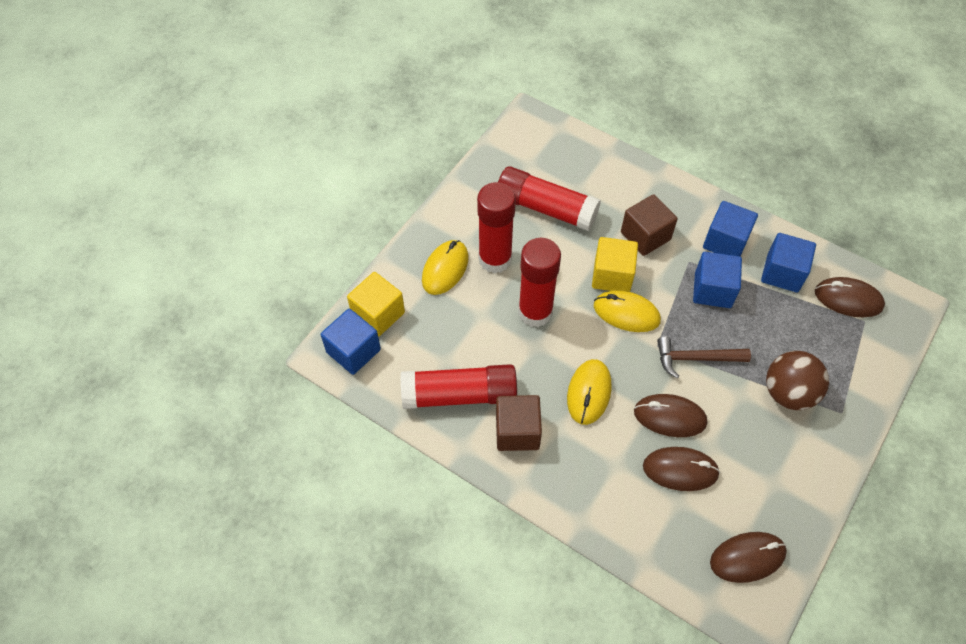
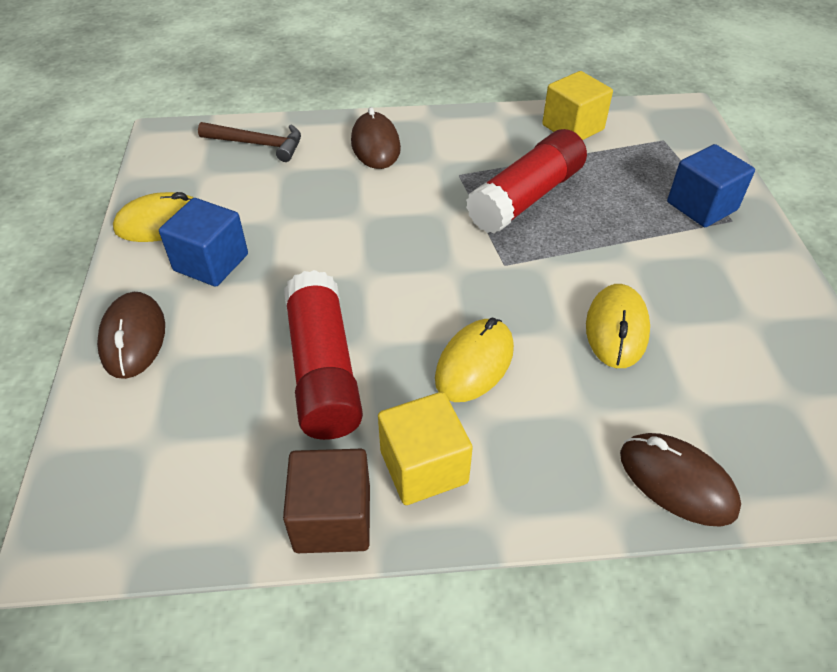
blue cube: [321,309,381,375] [693,252,742,308] [703,201,758,257] [761,233,816,292] = 4 -> [159,198,248,287] [667,144,755,227] = 2
brown ball: [766,351,829,410] = 1 -> none = 0
brown cube: [496,395,542,451] [621,194,677,256] = 2 -> [283,449,370,553] = 1
brown mouse: [634,394,707,437] [643,447,720,491] [710,532,787,583] [815,277,885,317] = 4 -> [97,292,165,379] [351,107,401,169] [620,433,741,527] = 3
red glue stick: [401,364,517,409] [477,182,516,274] [498,166,601,231] [518,238,561,327] = 4 -> [284,270,363,440] [466,129,587,234] = 2

